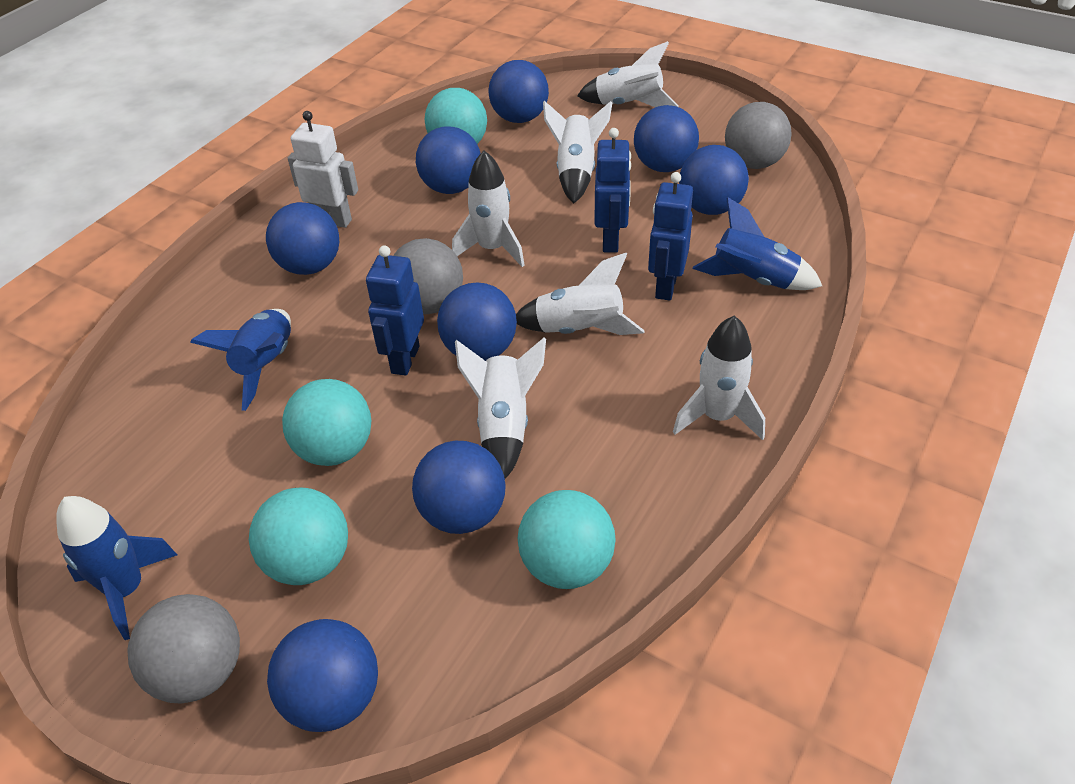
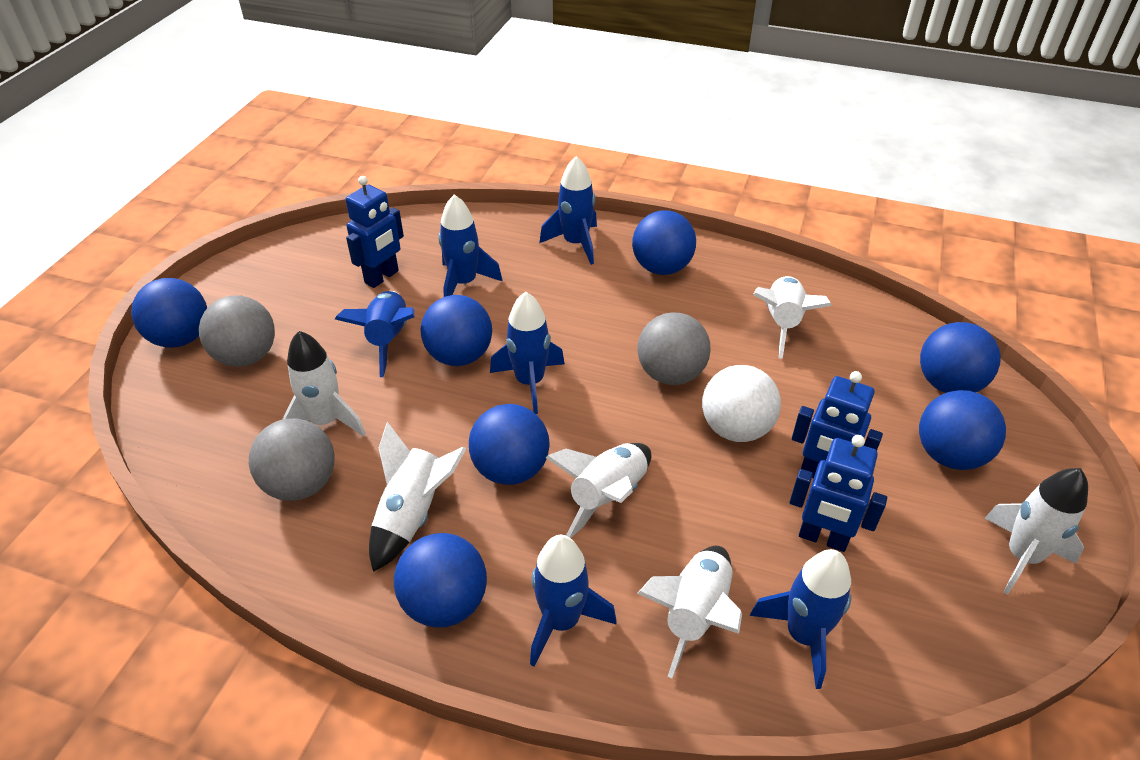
blue ball: [266,202,339,275] [267,619,378,732] [412,441,506,534] [416,126,481,194] [437,282,517,361] [489,60,549,123] [634,105,699,172] [679,145,749,215] = 8 -> [131,278,207,348] [394,533,487,628] [420,295,492,366] [469,404,550,485] [632,210,696,275] [919,390,1006,470] [920,322,1001,393] = 7
blue rocket: [56,496,177,640] [190,309,291,411] [692,197,822,290] = 3 -> [335,291,415,377] [438,194,502,297] [490,292,565,414] [530,535,617,667] [539,156,597,265] [750,549,852,689] = 6
turquoise ball: [249,488,348,585] [282,379,371,466] [425,88,487,144] [518,490,616,589] = 4 -> none = 0
white ball: none = 0 -> [702,365,781,442] = 1
white robot: [288,111,358,228] = 1 -> none = 0

